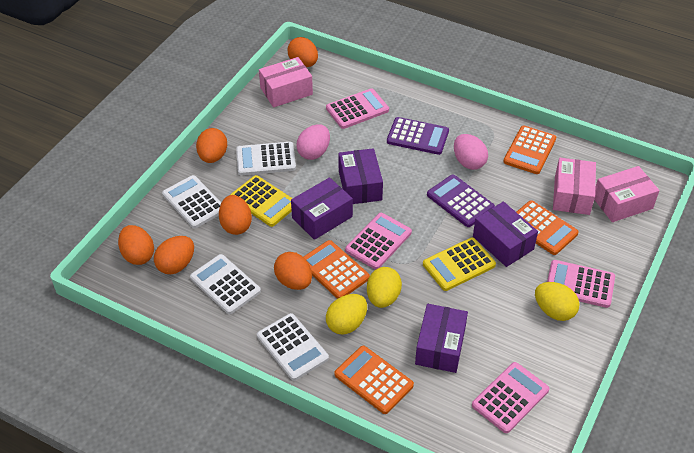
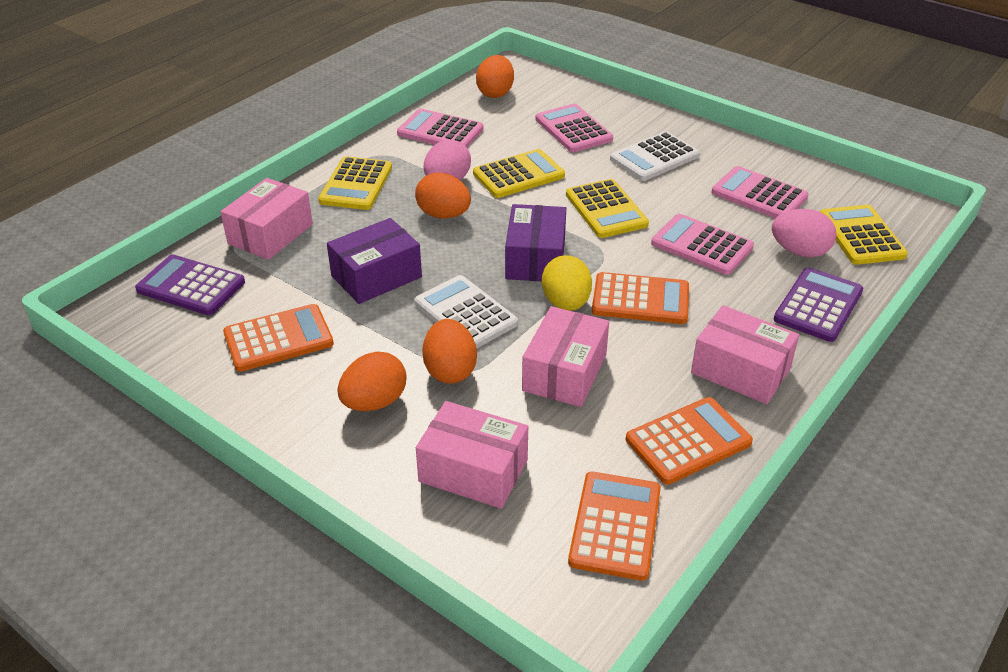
orange egg: [118,225,154,265] [154,236,194,274] [196,128,227,163] [219,195,252,235] [274,252,312,290] [287,37,318,67] = 6 -> [337,352,407,411] [415,173,471,219] [422,319,477,384] [476,55,514,98] = 4
pink box: [259,57,313,107] [553,158,596,215] [594,166,660,222] = 3 -> [220,178,313,260] [416,401,528,509] [522,306,609,407] [691,305,799,404] = 4
purple box: [291,177,353,240] [338,148,383,204] [415,304,468,373] [473,201,538,267] = 4 -> [327,218,422,304] [505,204,566,281] = 2
white calculator: [162,175,221,228] [190,254,261,314] [236,142,296,175] [257,313,329,381] = 4 -> [414,275,518,349] [610,131,700,181] = 2
yellow calculator: [230,175,293,227] [423,237,496,291] = 2 -> [318,156,392,210] [473,149,565,198] [566,179,649,238] [820,205,908,265] = 4
yellow egg: [326,294,367,335] [367,267,402,308] [535,282,580,321] = 3 -> [542,255,592,311] = 1

